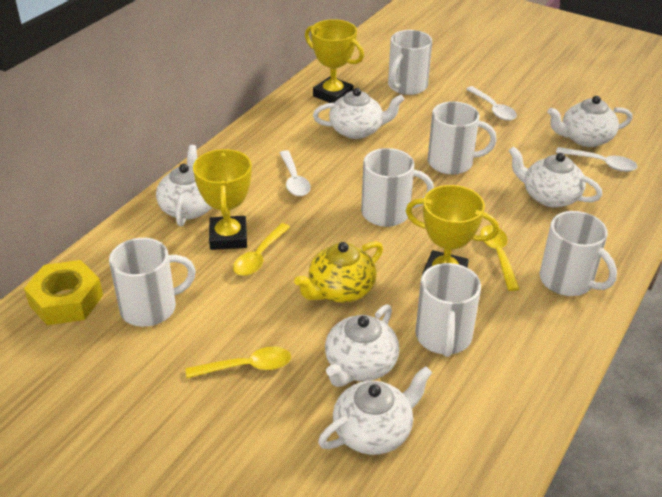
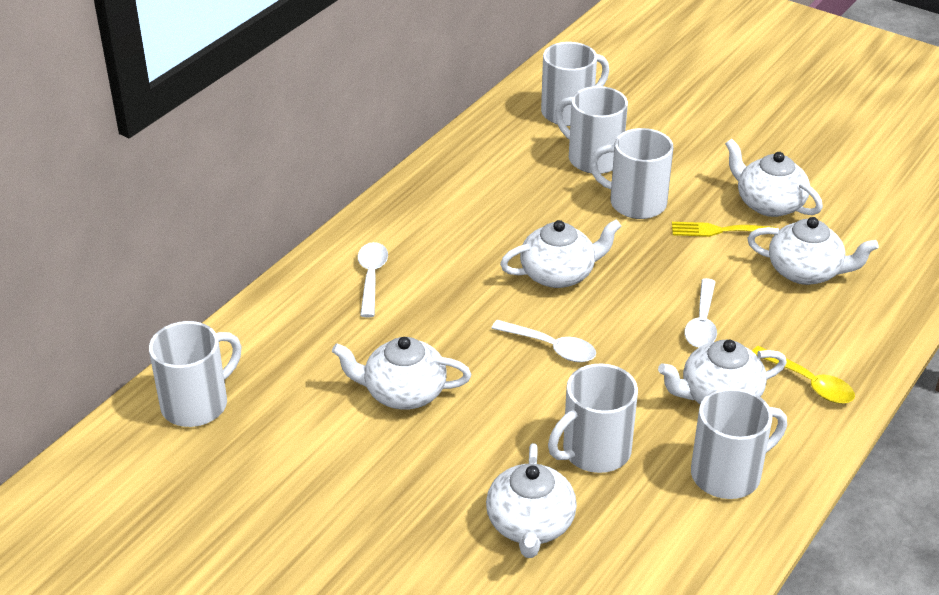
yellow fork: none = 0 -> [672,222,776,237] = 1
yellow nut: [24,260,103,325] = 1 -> none = 0
yellow spoon: [186,346,291,378] [233,223,290,276] [480,225,520,291] = 3 -> [752,346,855,404] = 1
yellow teapot: [294,241,383,303] = 1 -> none = 0
yellow trophy: [193,149,252,250] [305,19,364,103] [406,185,499,275] = 3 -> none = 0

